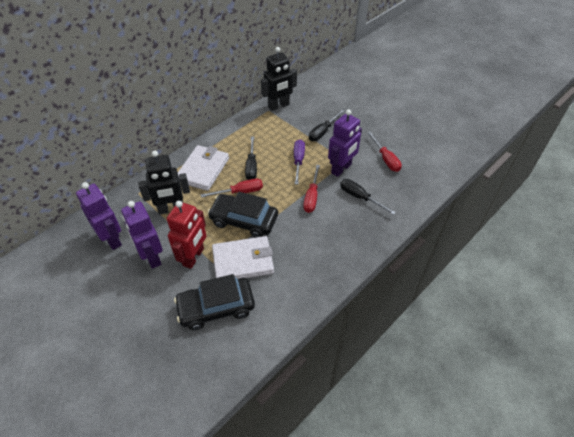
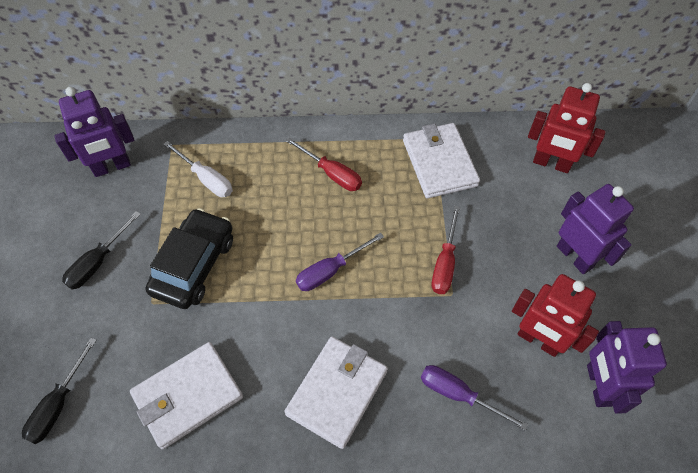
black car: [174,274,255,330] [207,192,278,238] = 2 -> [146,208,233,309] = 1
black robot: [138,151,190,215] [261,47,297,111] = 2 -> none = 0
black screwdriver: [245,136,257,180] [309,109,345,141] [340,179,396,215] = 3 -> [22,338,97,444] [62,211,141,290] = 2
purple screwdriver: [294,140,305,184] = 1 -> [296,232,384,291] [421,365,528,431] = 2
red robot: [167,201,206,269] = 1 -> [512,274,599,357] [528,83,606,173] = 2
red screwdriver: [201,179,263,198] [303,165,320,213] [367,132,402,172] = 3 -> [286,137,362,191] [432,206,460,294] = 2
white screwdriver: none = 0 -> [163,141,233,197] = 1
white wallet: [178,145,229,191] [212,236,274,279] = 2 -> [130,342,243,449] [284,336,388,449] [403,123,480,198] = 3

